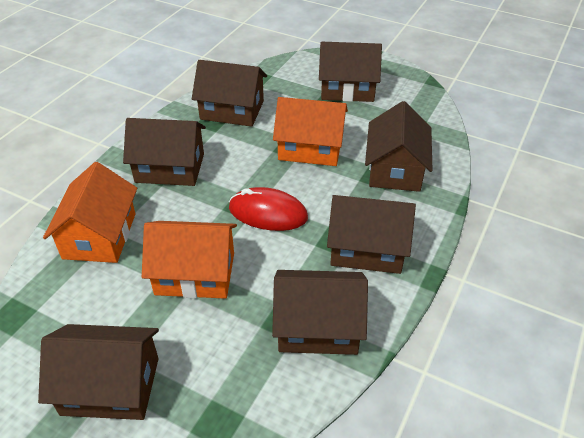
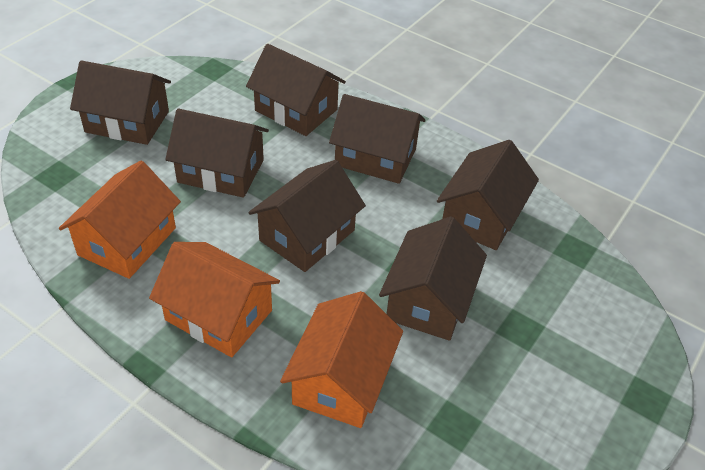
red mouse: [229,187,308,231] = 1 -> none = 0

